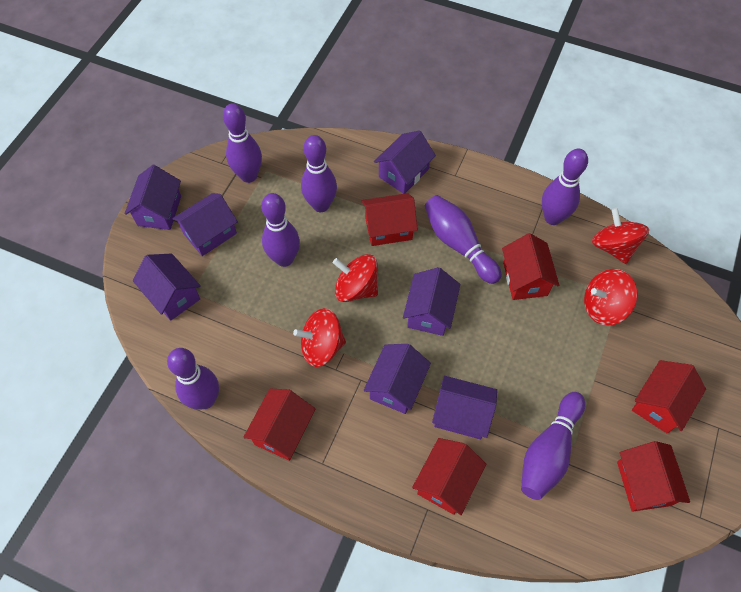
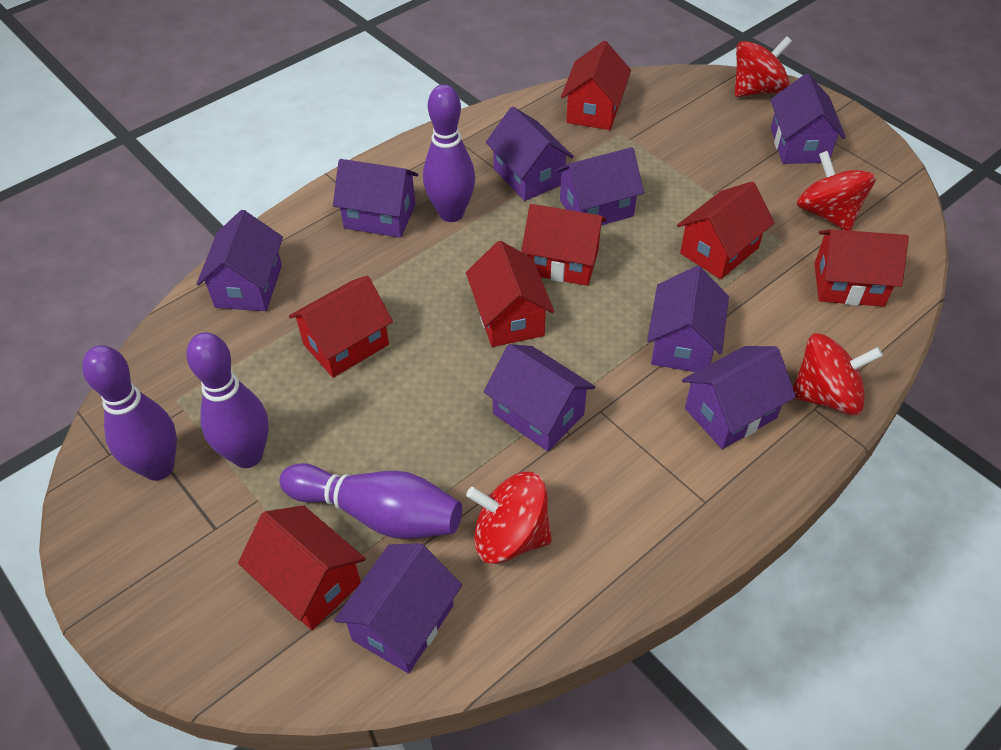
purple bowling pin: [167,348,219,410] [223,103,262,183] [261,193,300,267] [301,135,337,212] [425,195,502,284] [521,392,585,500] [542,148,588,225] = 7 -> [82,345,177,481] [186,332,269,468] [279,463,462,539] [423,84,475,222] = 4
purple house: [124,165,181,230] [133,253,201,321] [172,193,238,256] [364,344,431,414] [374,130,436,194] [403,267,460,336] [432,376,497,439] = 7 -> [196,210,283,311] [333,159,418,238] [334,543,462,674] [483,344,595,451] [486,107,574,201] [555,147,644,225] [647,266,729,372] [682,346,796,449] [770,73,846,164] = 9
red house: [244,389,315,461] [362,193,418,246] [412,438,486,515] [502,233,559,300] [617,441,690,512] [632,360,706,434] = 6 -> [238,505,366,630] [289,276,393,378] [466,241,554,347] [521,204,606,286] [561,41,631,130] [677,181,774,279] [814,229,909,307] = 7

